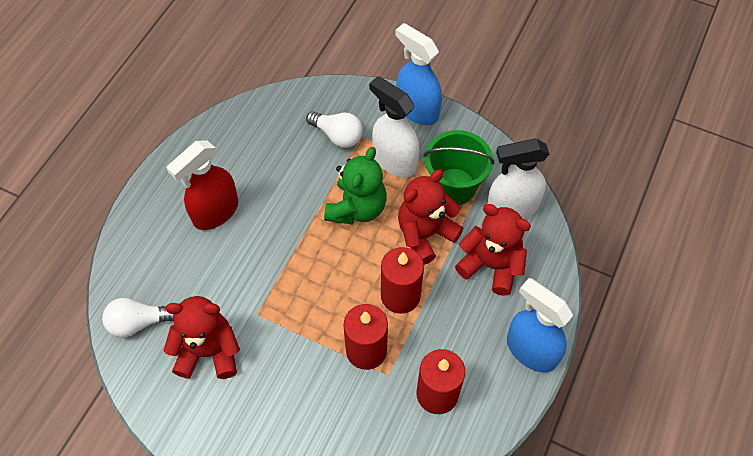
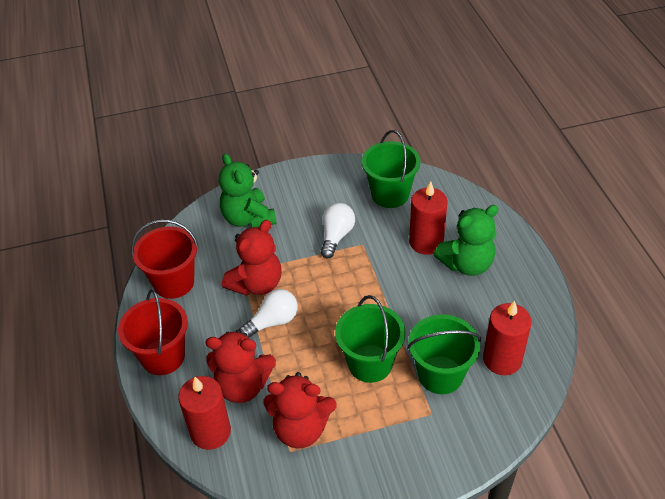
blue spray bottle: [395,23,442,125] [507,278,573,373] = 2 -> none = 0
green bucket: [423,130,494,205] = 1 -> [335,295,406,383] [362,130,421,208] [407,315,481,394] = 3
green teddy bear: [324,147,387,224] = 1 -> [219,153,277,228] [434,205,499,276] = 2
red bucket: none = 0 -> [118,289,188,375] [131,219,199,299] = 2
red spray bottle: [166,140,238,230] = 1 -> none = 0
white spray bottle: [369,76,419,177] [487,139,549,219] = 2 -> none = 0

